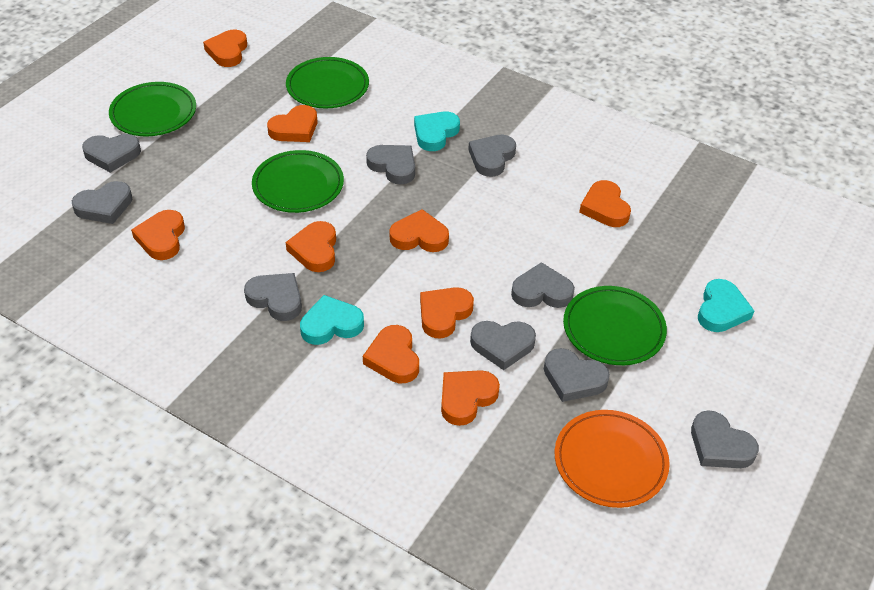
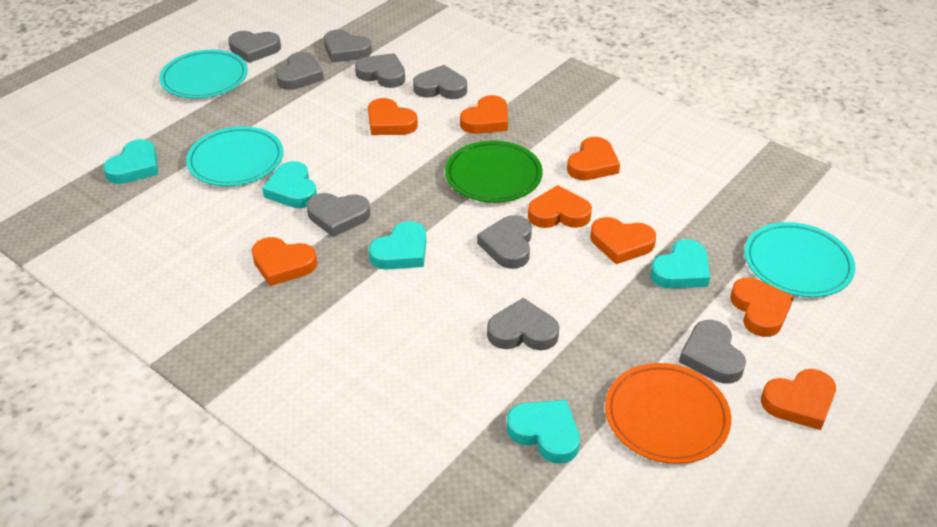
green plate: [109,82,196,136] [252,150,344,213] [286,57,369,108] [563,286,667,365] = 4 -> [445,141,543,203] = 1
orange heart: [131,210,185,260] [203,30,247,67] [267,105,317,142] [286,221,336,272] [363,325,419,383] [390,209,449,252] [420,287,474,339] [441,370,500,426] [579,180,631,227] = 9 -> [251,237,317,286] [368,98,418,135] [460,95,508,134] [528,185,592,228] [567,137,620,180] [590,217,656,264] [730,278,794,337] [761,369,836,430] = 8
turquoise heart: [300,295,364,345] [414,111,460,151] [698,279,754,332] = 3 -> [103,139,158,184] [262,161,317,208] [369,221,426,270] [507,400,580,464] [650,239,710,289] = 5
turquoise plate: none = 0 -> [160,50,248,99] [186,126,283,186] [745,222,855,297] = 3

